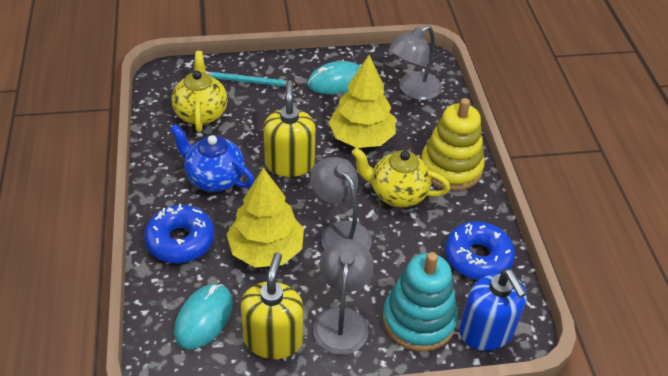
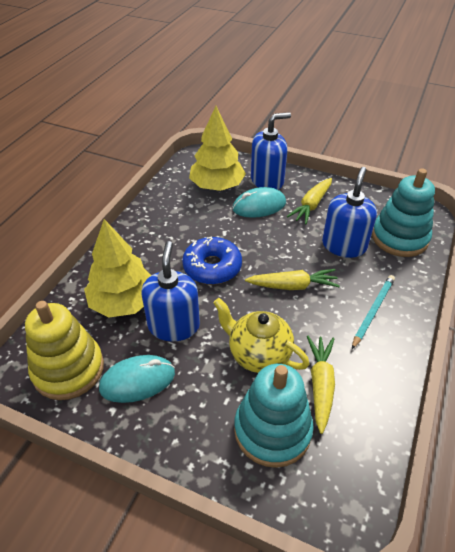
blue donut: [144,204,214,263] [445,221,515,280] = 2 -> [182,237,242,285] = 1
blue soap dispenser: [459,269,527,351] = 1 -> [141,241,200,341] [251,112,291,190] [322,167,377,258] = 3
blue teapot: [170,124,255,192] = 1 -> none = 0
grey lamp: [310,157,372,250] [313,239,374,355] [390,26,442,100] = 3 -> none = 0
turquoise stacking toy: [383,252,458,352] = 1 -> [234,364,314,468] [372,168,435,257] = 2
yellow carrot: none = 0 -> [245,269,340,290] [287,178,332,224] [307,336,335,434] = 3
yellow soap dispenser: [241,252,304,359] [263,80,316,177] = 2 -> none = 0
yellow teapot: [172,51,228,132] [351,147,450,207] = 2 -> [213,298,309,373] = 1

